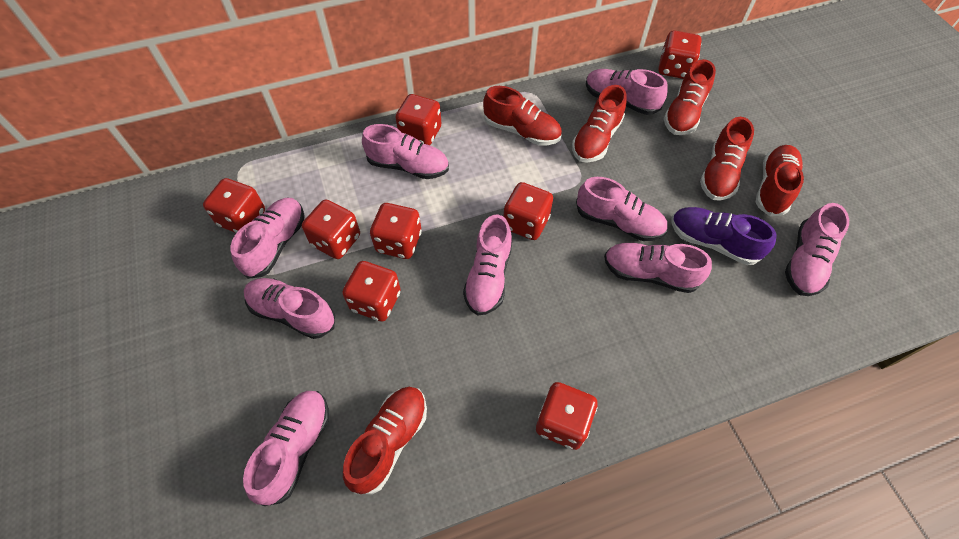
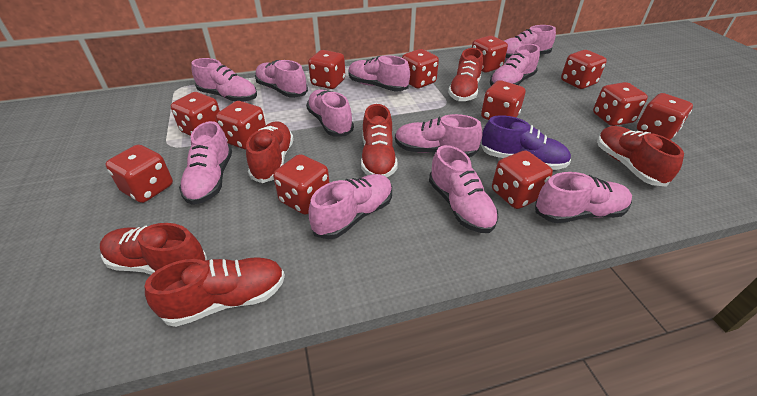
pink shoe: [230,198,305,279] [243,391,329,506] [244,278,335,339] [362,124,449,179] [463,215,512,316] [576,177,667,241] [586,69,668,115] [604,243,712,293] [785,203,849,296] = 9 -> [179,121,232,205] [192,58,257,102] [255,60,308,98] [306,89,354,136] [309,174,392,239] [348,55,410,91] [395,114,482,157] [429,145,498,233] [490,44,540,86] [504,25,556,59] [535,172,632,223] = 11
red dice: [203,178,265,233] [302,200,360,259] [342,261,401,322] [370,203,422,259] [395,94,441,145] [504,182,553,240] [536,382,597,450] [658,30,702,79] = 8 -> [105,145,173,203] [171,92,220,136] [216,101,266,150] [273,154,329,215] [308,50,345,89] [402,49,439,88] [472,36,508,73] [481,80,526,120] [492,150,553,209] [561,50,607,89] [593,82,648,126] [637,93,693,140] = 12

